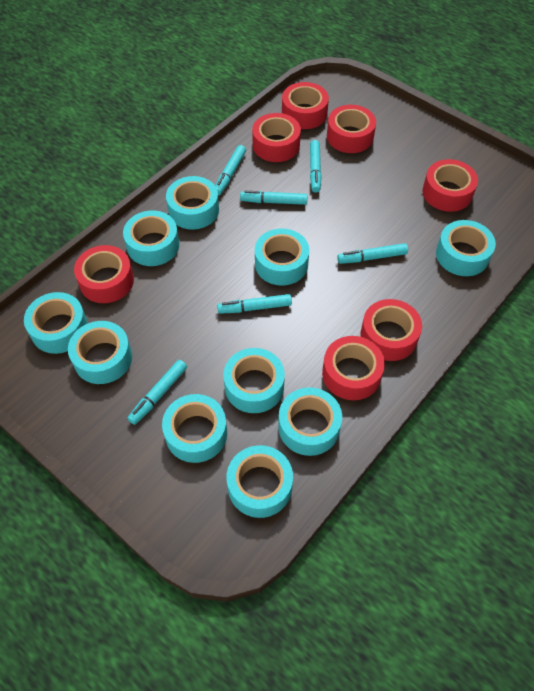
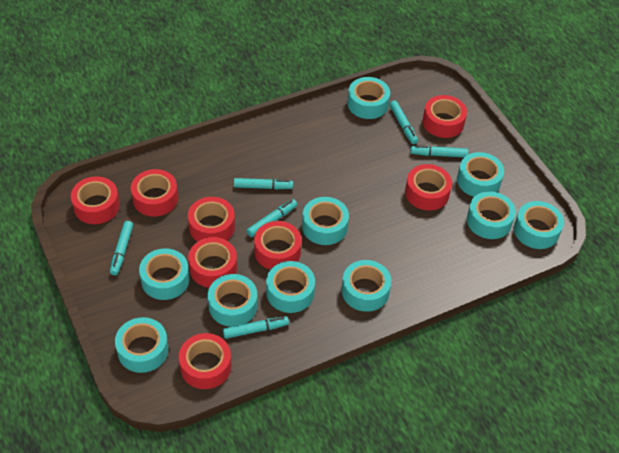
red tape: [74,245,134,303] [252,113,301,162] [282,82,329,129] [322,336,385,400] [327,105,376,153] [360,299,422,361] [422,159,478,212] = 7 -> [71,176,120,224] [131,169,178,217] [179,333,231,389] [188,197,235,242] [188,237,237,288] [254,221,302,270] [405,164,452,211] [423,95,467,138] = 8

